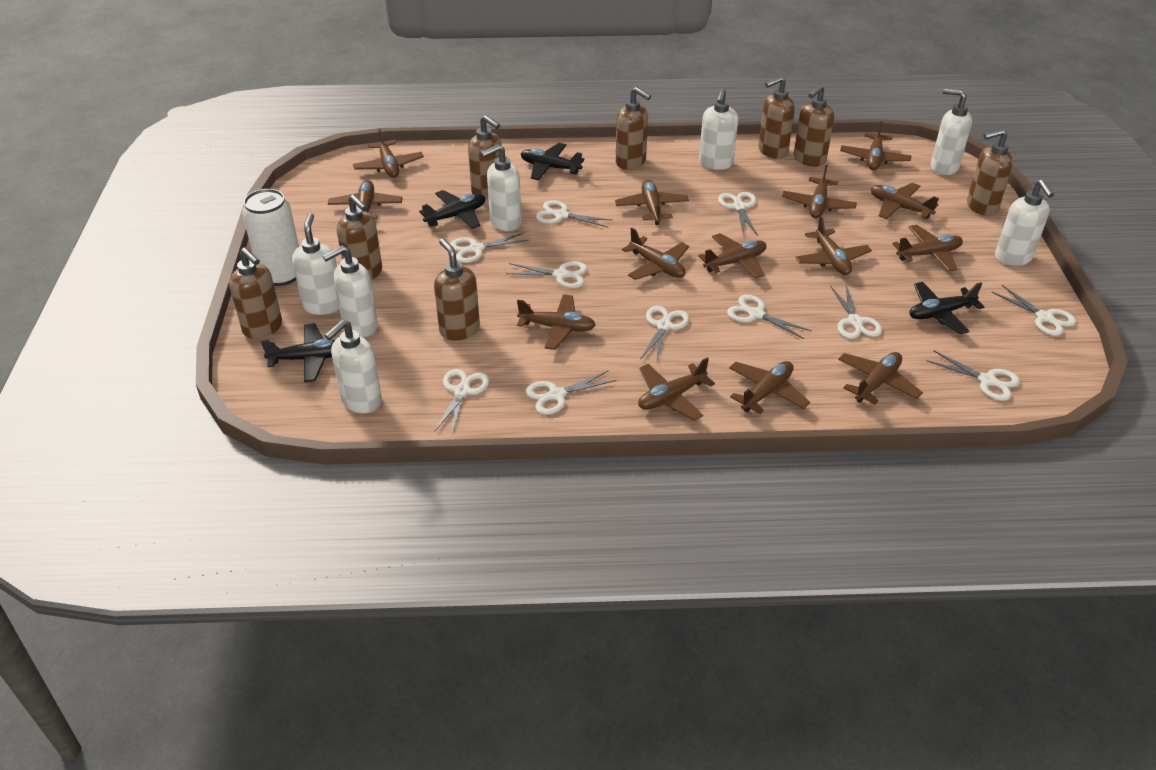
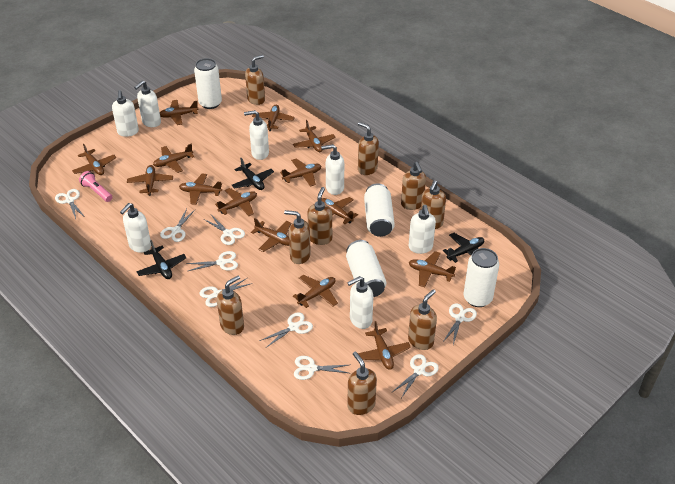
black plane: [261,323,335,382] [419,190,485,229] [521,143,584,180] [909,282,984,334] = 4 -> [136,240,186,279] [231,158,274,190] [443,233,484,263] = 3
brown soap dispenser: [229,247,282,339] [337,194,382,280] [434,238,480,341] [468,115,502,200] [616,87,651,170] [758,76,795,159] [793,84,834,167] [967,129,1013,216] = 8 -> [217,275,244,335] [245,55,265,105] [284,210,311,264] [307,187,332,245] [347,352,377,415] [358,122,379,175] [401,162,426,210] [408,289,437,350] [421,180,446,229] = 9
pink flashlight: none = 0 -> [79,171,112,202] = 1
white can: [242,189,299,286] = 1 -> [194,58,222,109] [346,240,386,297] [364,183,395,237] [464,248,499,307] = 4
white scissors: [434,369,489,434] [450,233,529,263] [506,261,587,288] [526,371,616,415] [536,200,611,228] [640,306,689,361] [718,192,758,235] [727,295,812,339] [830,285,882,339] [926,350,1020,401] [992,285,1076,336] = 11 -> [55,189,85,219] [160,209,195,242] [186,251,238,271] [200,278,252,307] [204,215,245,245] [260,312,313,348] [294,356,348,380] [392,354,439,398] [443,303,477,345] = 9

